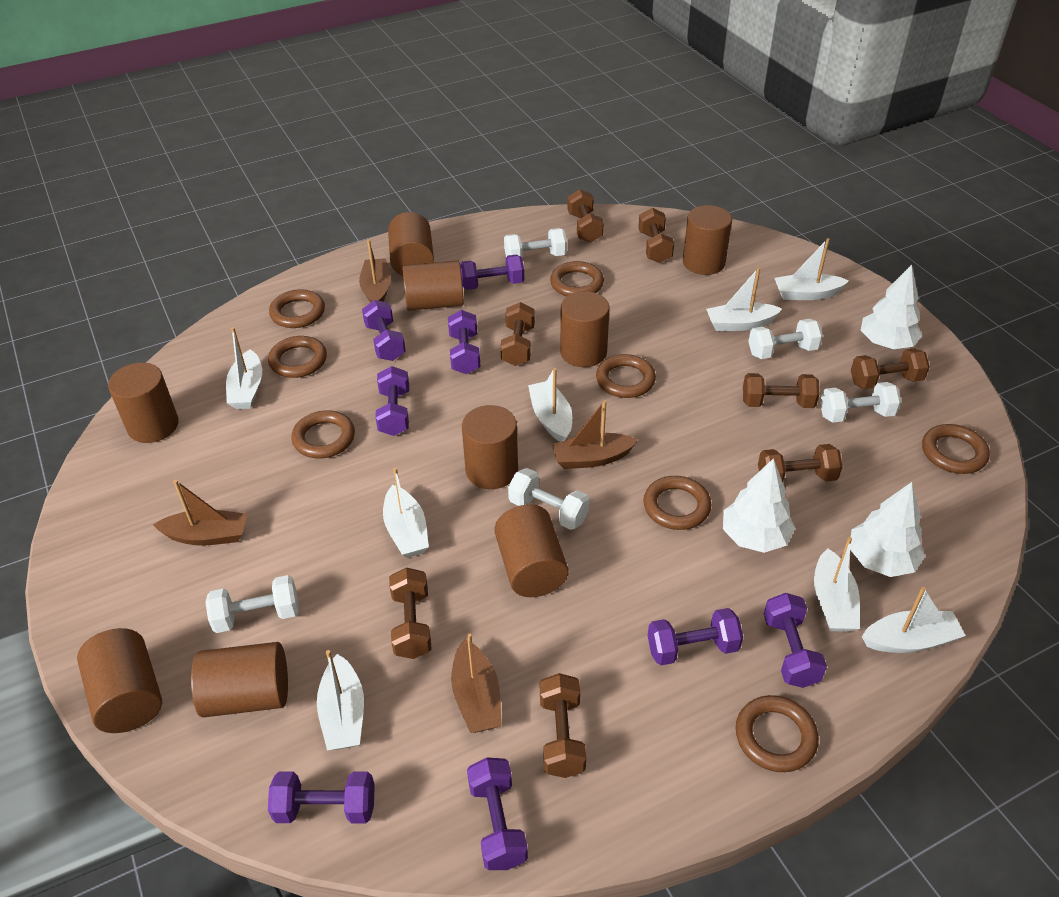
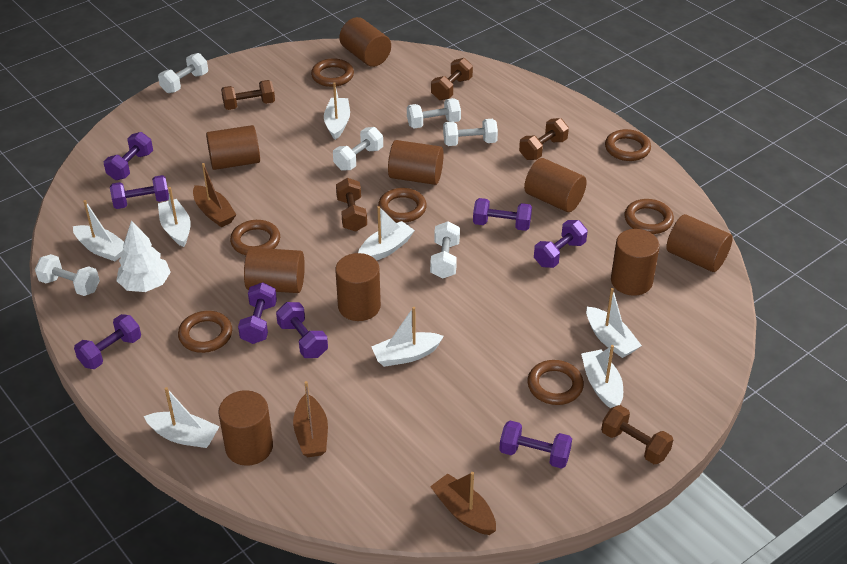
brown boat: [153,480,247,546] [359,240,391,303] [451,633,502,733] [552,400,638,469] = 4 -> [193,163,236,227] [293,381,328,457] [430,472,496,535] = 3
brown dumbbell: [389,568,432,659] [500,302,535,366] [540,673,586,778] [567,189,604,243] [638,208,674,263] [743,373,819,408] [758,444,843,482] [851,348,930,389] = 8 -> [221,80,275,110] [336,178,367,231] [431,58,473,100] [519,118,569,160] [601,405,673,464] = 5
brown ring: [268,336,327,378] [269,290,325,328] [292,410,355,459] [550,261,604,297] [596,354,656,398] [643,476,711,530] [736,695,819,772] [922,424,990,474] = 8 -> [178,311,232,353] [230,220,280,255] [311,59,354,87] [378,188,427,223] [527,360,584,405] [605,129,651,161] [625,199,674,234] = 7
white dumbbell: [205,575,299,633] [504,228,567,259] [508,468,590,530] [748,319,823,359] [820,382,901,423] = 5 -> [35,254,100,296] [158,53,208,93] [333,127,383,171] [407,98,461,128] [430,221,460,279] [443,119,498,146] = 6
white tree: [723,458,795,553] [850,482,925,577] [861,265,922,349] = 3 -> [117,220,171,292] = 1

